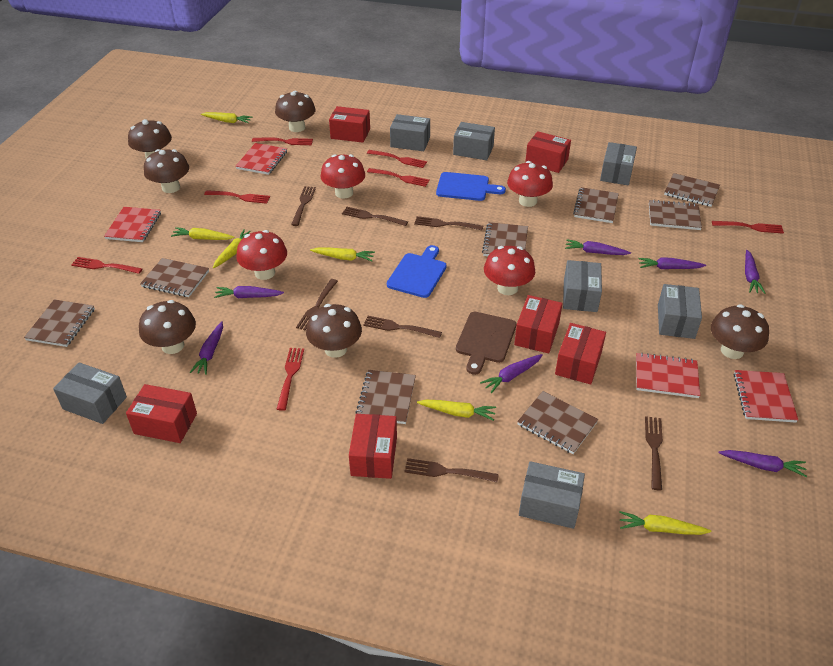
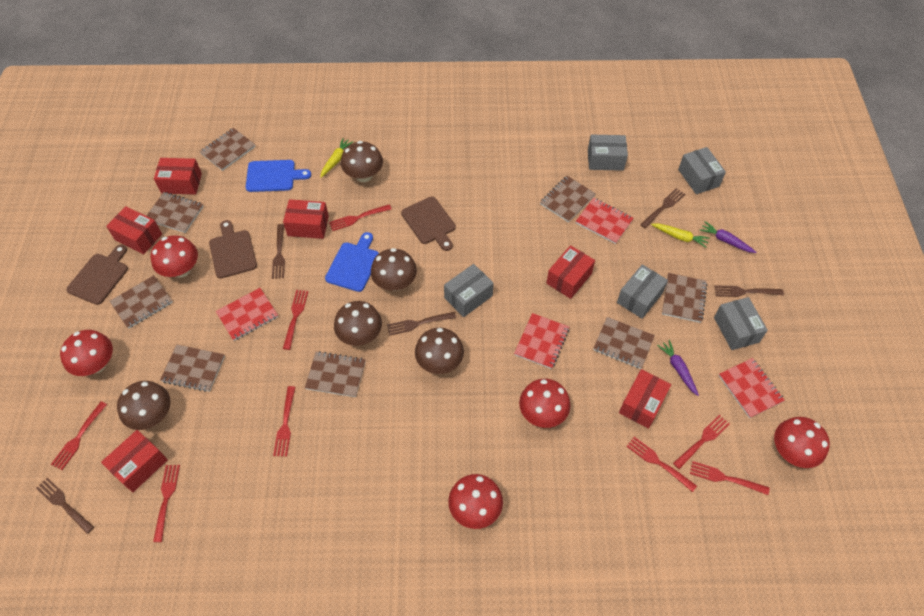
brown cutting board: [456,312,517,375] = 1 -> [66,244,128,305] [209,220,257,279] [401,197,456,251] = 3
brown fork: [291,186,316,226] [296,279,338,330] [342,207,408,226] [363,316,442,338] [404,458,499,482] [414,216,483,230] [645,416,663,490] = 7 -> [36,478,94,534] [272,224,285,279] [387,312,456,336] [640,188,685,228] [714,285,784,297] = 5
brown mushroom: [128,119,172,158] [139,300,196,354] [144,149,189,193] [275,91,316,132] [306,304,362,358] [711,304,769,359] = 6 -> [117,381,171,430] [334,301,382,346] [341,141,383,182] [371,248,417,291] [415,328,464,374] = 5
grey box: [53,362,127,424] [390,114,430,151] [453,122,495,160] [519,461,585,529] [563,260,602,312] [600,142,637,185] [658,284,702,339] = 7 -> [444,264,494,317] [588,135,628,171] [617,264,668,319] [678,147,726,194] [714,297,768,350] = 5
purple carrot: [190,321,223,375] [214,286,284,298] [480,354,543,393] [565,239,631,255] [638,257,706,269] [718,450,807,477] [745,250,765,294] = 7 -> [657,340,699,396] [699,222,756,253] = 2
red fork: [71,257,142,274] [204,190,270,204] [252,137,313,145] [277,348,304,411] [367,150,427,168] [367,168,430,187] [712,221,784,234] = 7 -> [51,401,107,470] [153,465,180,542] [273,386,295,457] [283,290,308,350] [329,204,392,231] [626,437,697,492] [673,415,730,469] [690,461,770,495] = 8
red mushroom: [236,230,287,280] [320,154,365,199] [484,246,535,295] [507,161,553,207] = 4 -> [60,330,113,376] [151,236,198,278] [448,474,503,529] [519,379,570,428] [774,417,830,468] = 5
yellow carrot: [171,227,235,240] [201,112,252,123] [213,229,251,268] [310,248,375,261] [417,400,496,421] [619,511,712,535] = 6 -> [320,138,353,178] [651,223,710,248] = 2

